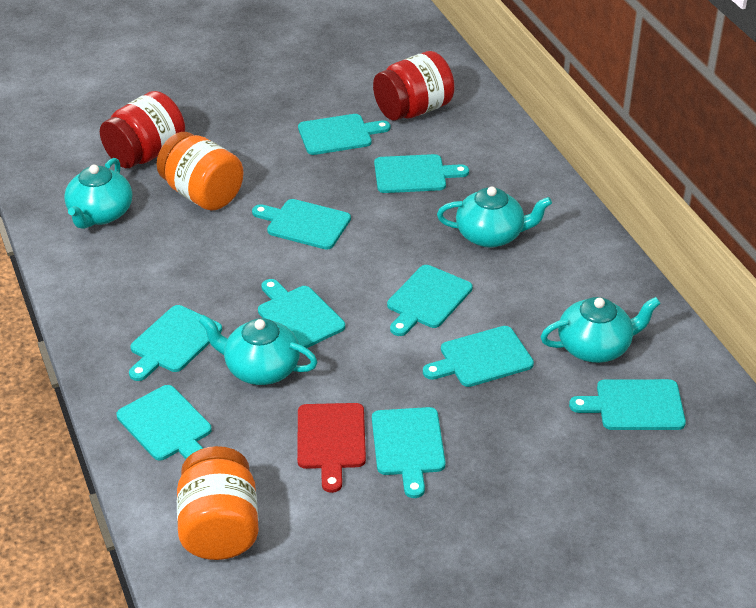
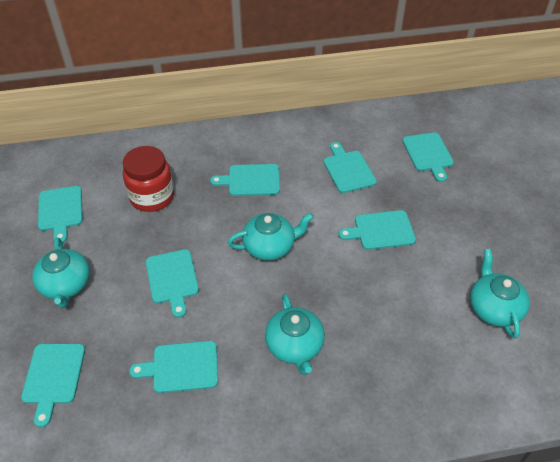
orange jar: [157,132,244,211] [177,446,259,560] = 2 -> none = 0
red cutting board: [297,403,366,493] = 1 -> none = 0
red jar: [100,91,185,168] [373,51,455,121] = 2 -> [123,146,174,212] = 1
turquoise cutting board: [117,385,212,461] [129,305,222,381] [252,199,351,250] [258,279,345,348] [298,114,390,155] [372,407,446,498] [374,154,469,193] [387,265,473,336] [423,326,534,387] [569,379,686,430] = 10 -> [21,344,85,427] [38,186,83,243] [129,341,218,393] [146,249,199,318] [210,164,280,196] [323,142,377,193] [339,210,416,250] [402,132,454,182] = 8

